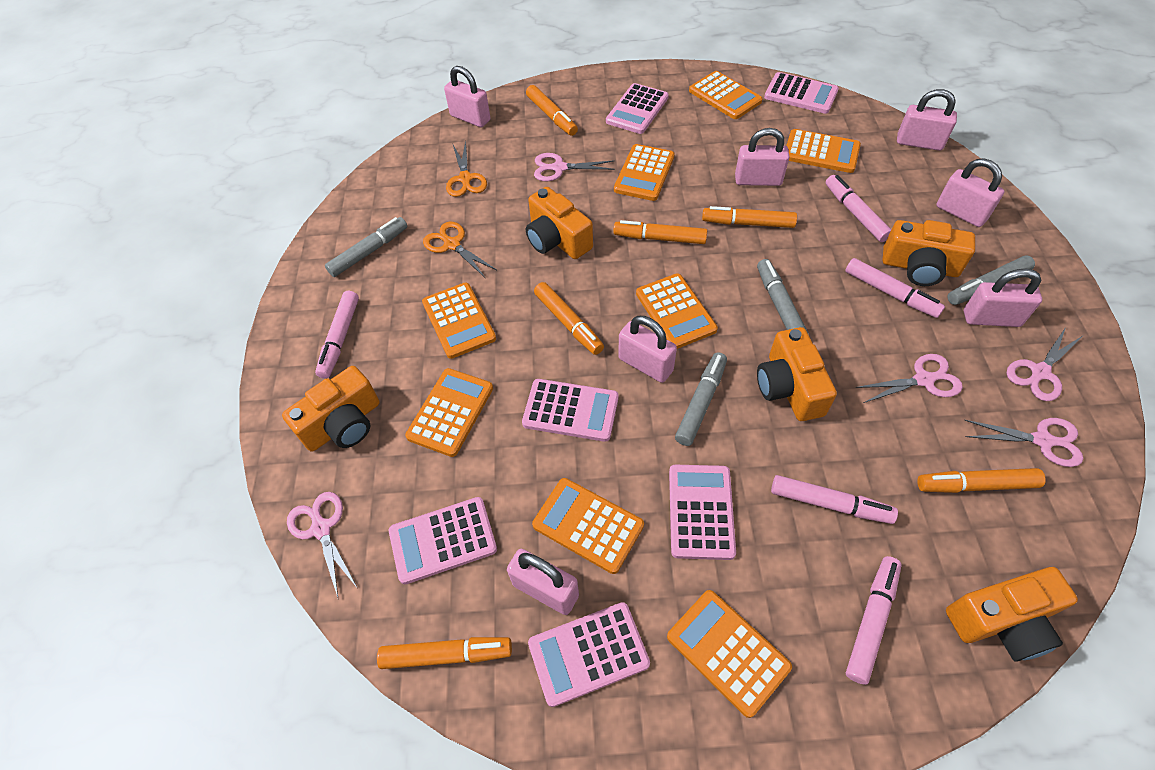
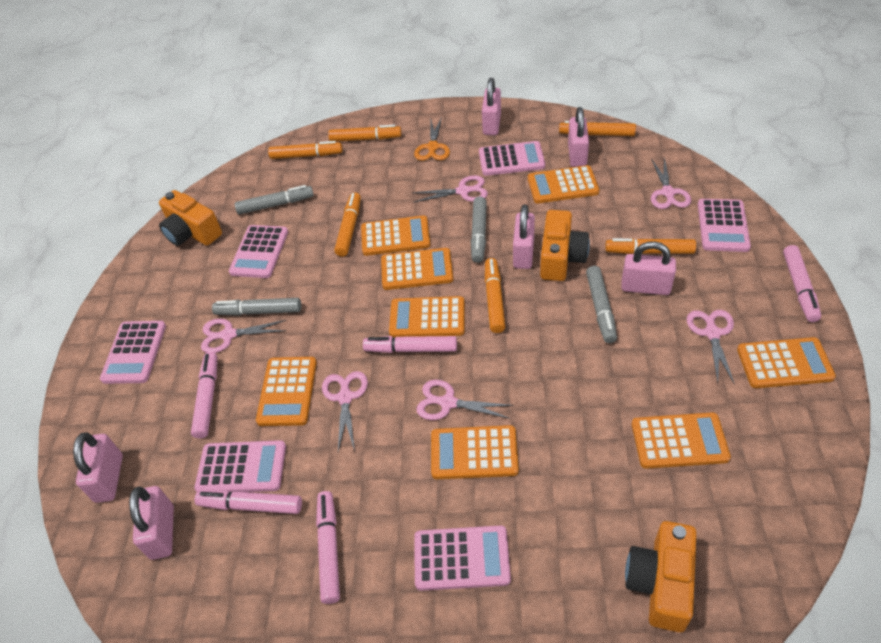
orange camera: [282,366,380,452] [526,187,593,259] [757,327,837,421] [883,220,975,286] [946,567,1078,662] = 5 -> [159,190,222,246] [540,210,590,281] [625,521,697,632] = 3
orange scissors: [423,222,497,277] [446,140,487,197] = 2 -> [414,117,450,161] = 1
pink padlock: [444,66,491,127] [507,549,579,615] [618,316,677,383] [735,128,790,186] [897,89,957,151] [936,158,1005,227] [964,269,1042,327] = 7 -> [73,432,123,503] [129,486,174,560] [482,78,501,135] [513,204,535,269] [568,107,589,167] [621,241,676,295] = 6
pink scissors: [287,492,357,597] [534,153,615,181] [856,354,963,403] [964,418,1083,467] [1006,327,1082,401] = 5 -> [201,319,286,353] [322,371,368,451] [412,175,488,202] [416,380,513,420] [651,157,691,209] [687,310,734,383] = 6

